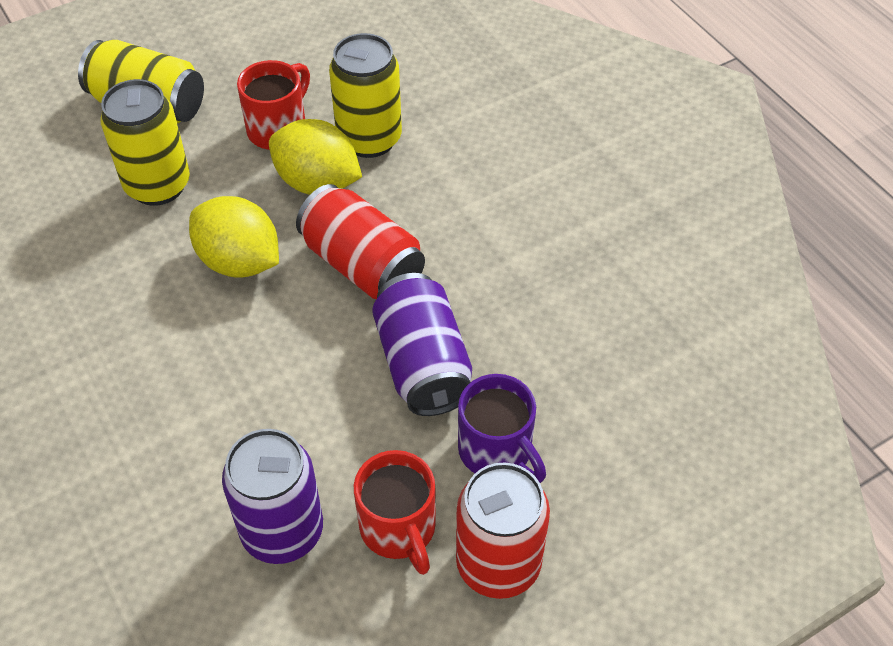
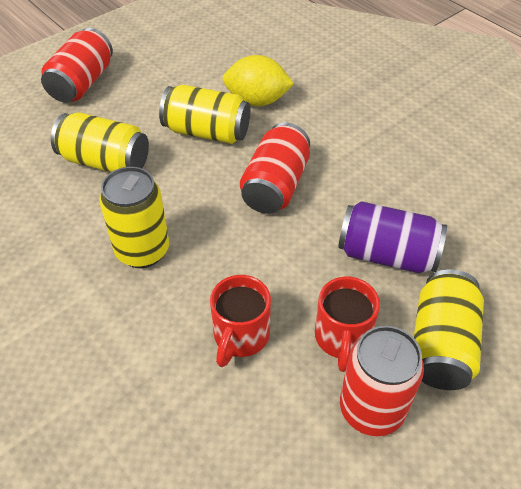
purple can: [222,429,323,564] [372,273,472,416] = 2 -> [338,201,447,273] = 1
purple mug: [458,374,546,483] = 1 -> none = 0
red can: [296,184,425,299] [456,462,550,599] = 2 -> [41,28,113,102] [240,123,310,214] [340,326,424,436] = 3
yellow can: [78,40,204,124] [100,79,190,206] [329,33,402,158] = 3 -> [51,112,149,172] [99,167,169,268] [159,85,251,144] [414,269,484,390] = 4
yellow lemon: [189,196,279,278] [269,119,362,195] = 2 -> [222,55,294,106] = 1

